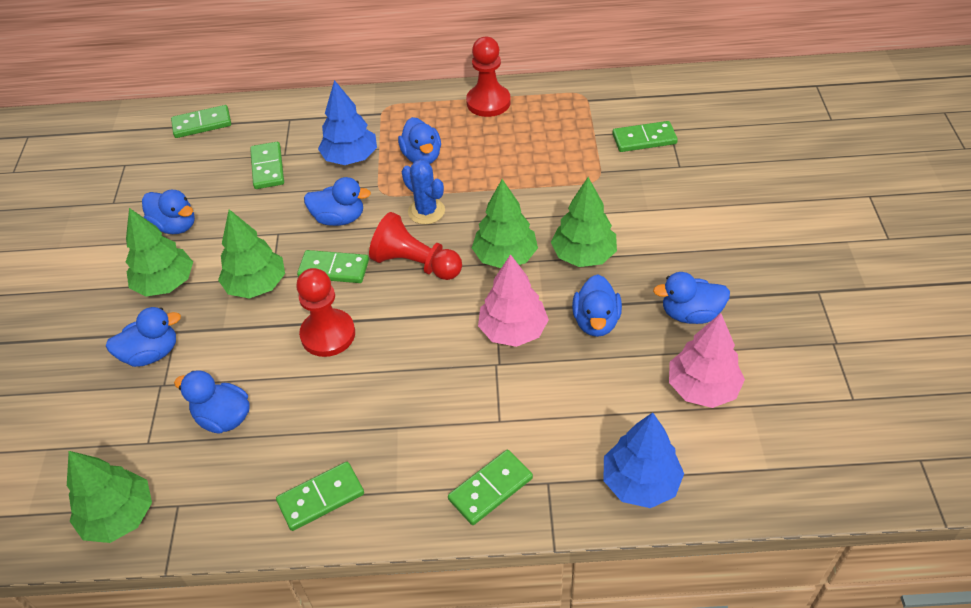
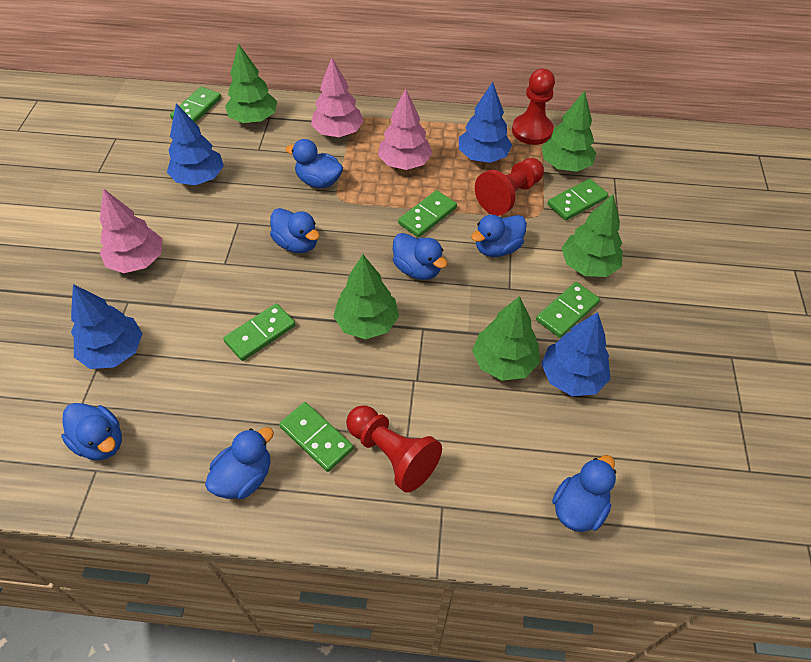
blue cactus: [402,159,445,224] = 1 -> none = 0
blue tree: [318,80,377,165] [603,412,684,508] = 2 -> [71,284,143,369] [167,103,224,185] [459,82,512,163] [541,312,610,396] = 4
pink tree: [478,254,549,347] [669,313,745,408] = 2 -> [100,188,162,273] [311,58,364,137] [378,89,432,170] = 3

